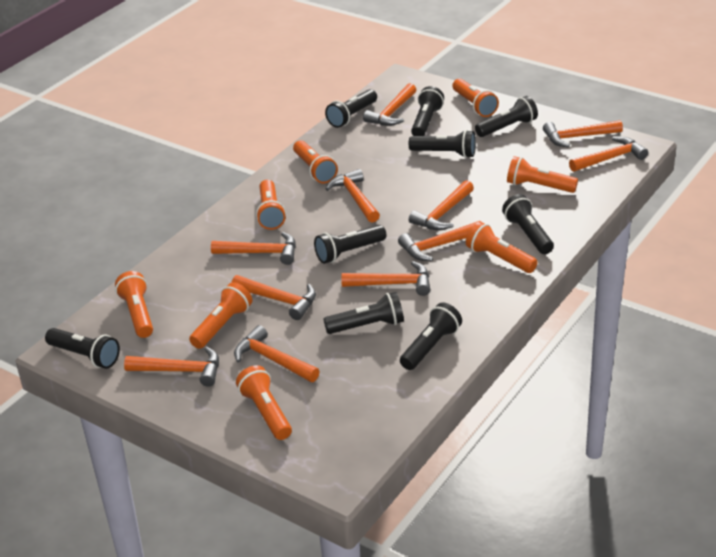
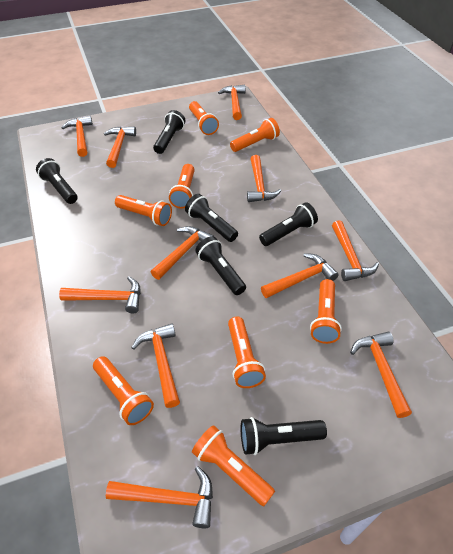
black flashlight: [45,328,120,369] [314,225,386,264] [323,292,404,334] [325,89,377,128] [400,302,462,370] [409,130,476,158] [411,86,444,136] [475,96,538,137] [502,194,554,254] = 9 -> [36,158,78,204] [153,110,185,154] [185,194,238,242] [195,236,246,295] [241,417,327,455] [259,202,318,246] = 6

